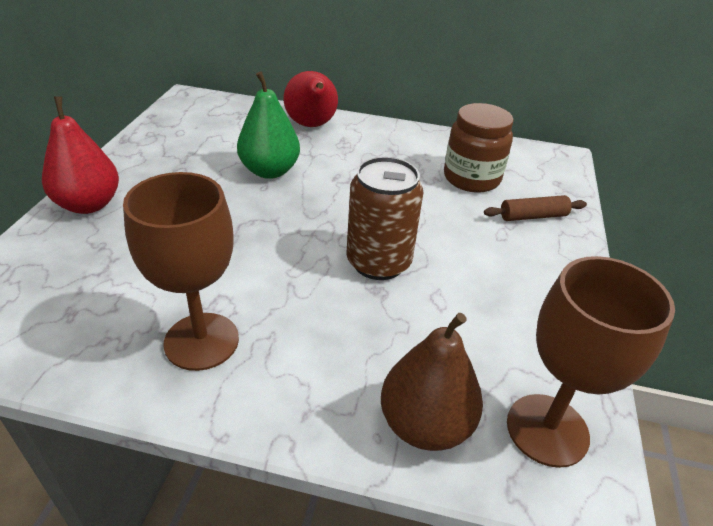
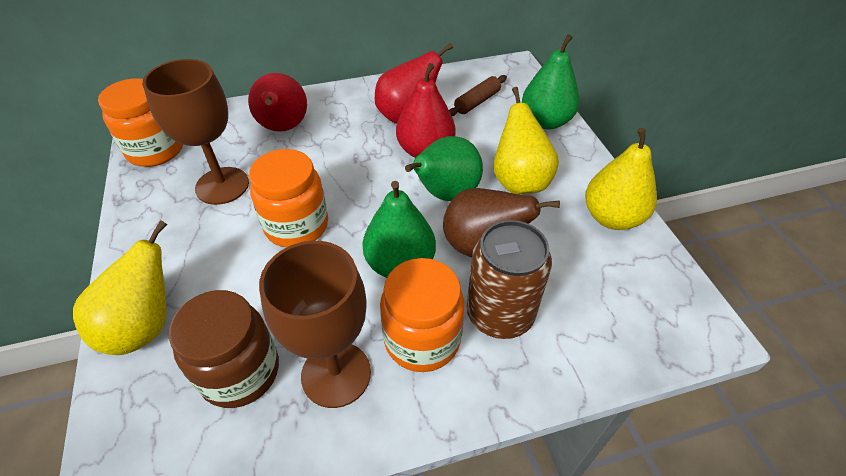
green pear: [237,71,300,179] = 1 -> [362,181,436,278] [405,136,483,201] [522,34,580,129] = 3
orange jar: none = 0 -> [98,79,183,167] [249,149,328,248] [380,258,465,372] = 3
red pear: [42,96,119,214] [284,71,338,127] = 2 -> [248,73,307,132] [375,43,453,124] [396,63,456,158] = 3
yellow pear: none = 0 -> [73,220,167,355] [493,87,559,195] [585,128,657,230] = 3

